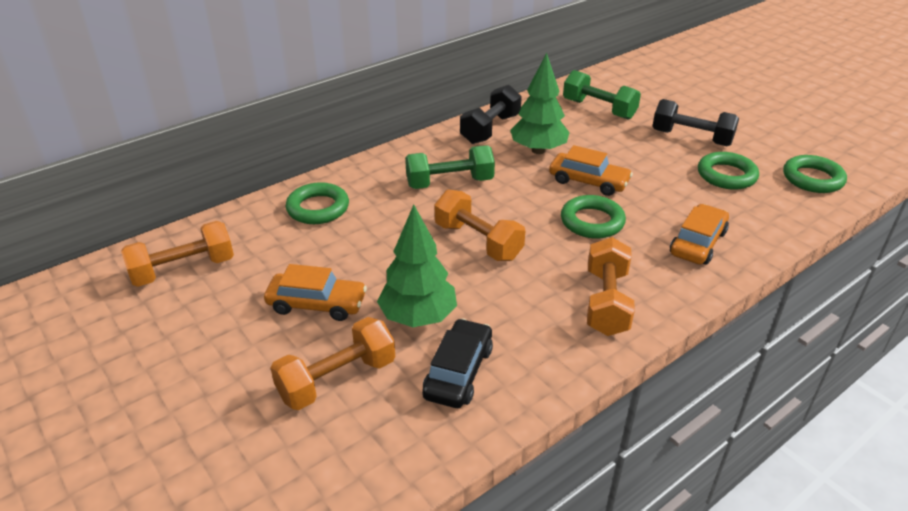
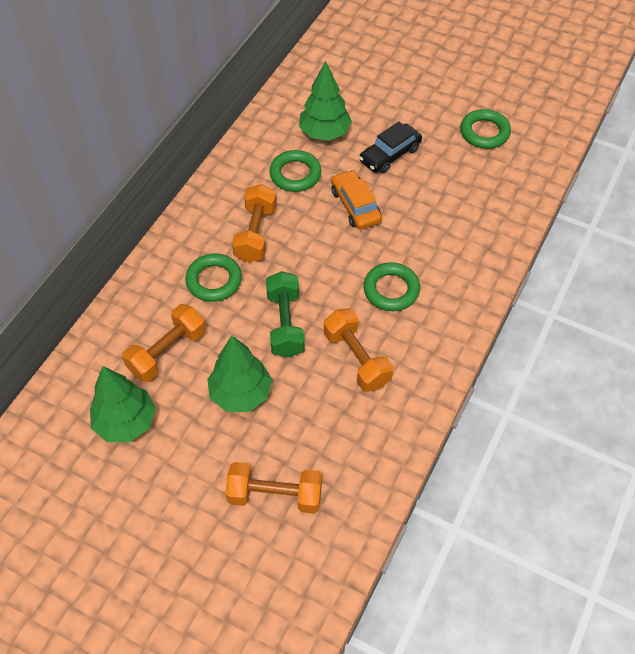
black dumbbell: [460,85,522,144] [652,99,739,146] = 2 -> none = 0
green dumbbell: [405,145,495,189] [563,70,641,120] = 2 -> [266,271,305,358] = 1
green tree: [377,205,457,327] [510,53,570,154] = 2 -> [90,366,156,442] [207,335,272,412] [299,61,352,141] = 3
orange car: [264,264,367,321] [549,145,633,196] [670,204,729,264] = 3 -> [331,169,382,229] = 1

